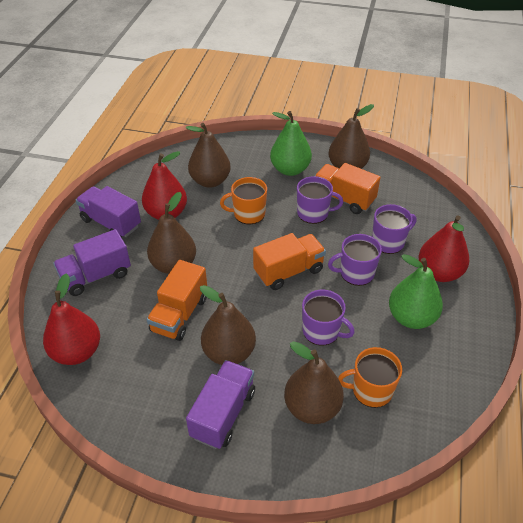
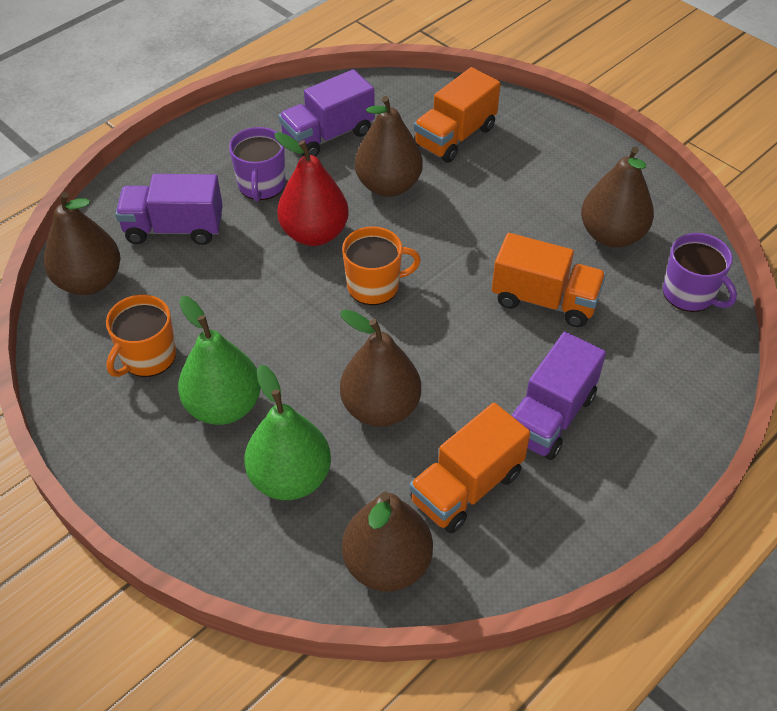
purple mug: [297,176,343,224] [302,290,355,346] [328,234,382,286] [372,204,417,254] = 4 -> [229,127,285,201] [663,233,737,312] = 2
red pear: [43,273,100,365] [142,151,187,220] [419,215,469,282] = 3 -> [274,132,349,246] = 1

